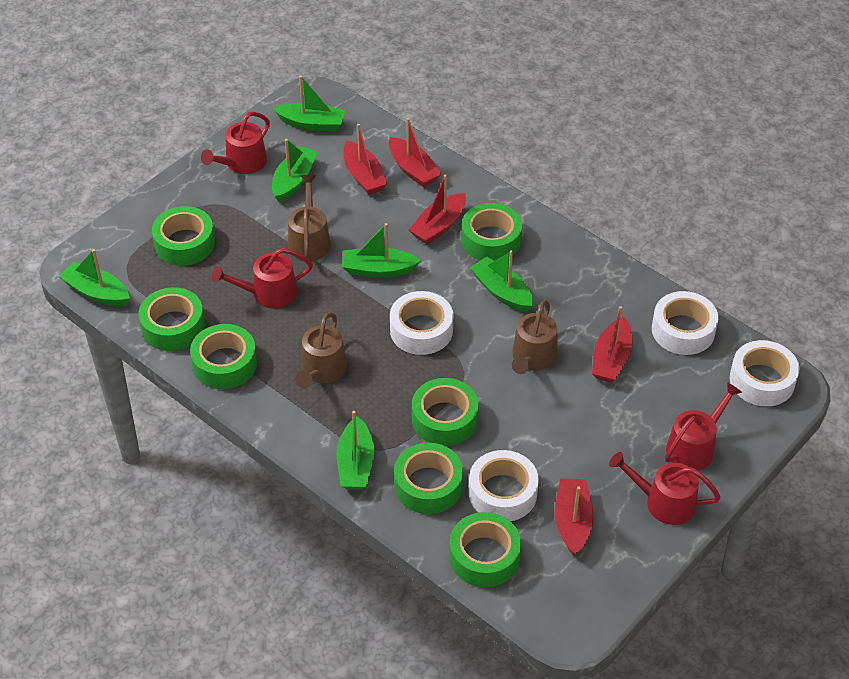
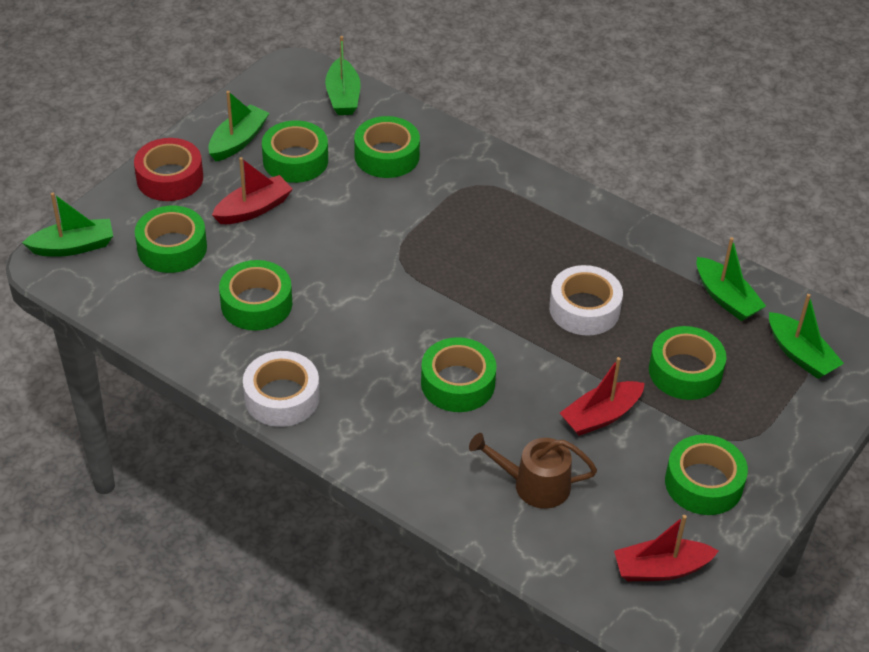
brown watering can: [288,175,331,261] [295,312,347,388] [512,300,558,374] = 3 -> [469,433,597,509] = 1
green boat: [59,249,130,306] [272,139,317,202] [273,76,346,131] [337,411,374,489] [342,223,421,278] [470,250,533,312] = 6 -> [22,192,113,257] [208,91,269,161] [325,36,360,115] [697,237,766,321] [769,294,844,379] = 5
red boat: [344,124,387,195] [389,118,442,188] [409,174,466,244] [555,479,594,556] [592,306,633,383] = 5 -> [212,157,293,224] [560,357,645,436] [614,515,718,581] = 3
red tape: none = 0 -> [134,138,203,201] = 1
red watering can: [201,112,270,174] [212,248,313,309] [609,452,721,525] [665,382,742,470] = 4 -> none = 0
white tape: [390,291,453,355] [469,450,539,521] [652,291,718,355] [730,340,799,406] = 4 -> [243,351,320,427] [549,265,623,336] = 2

